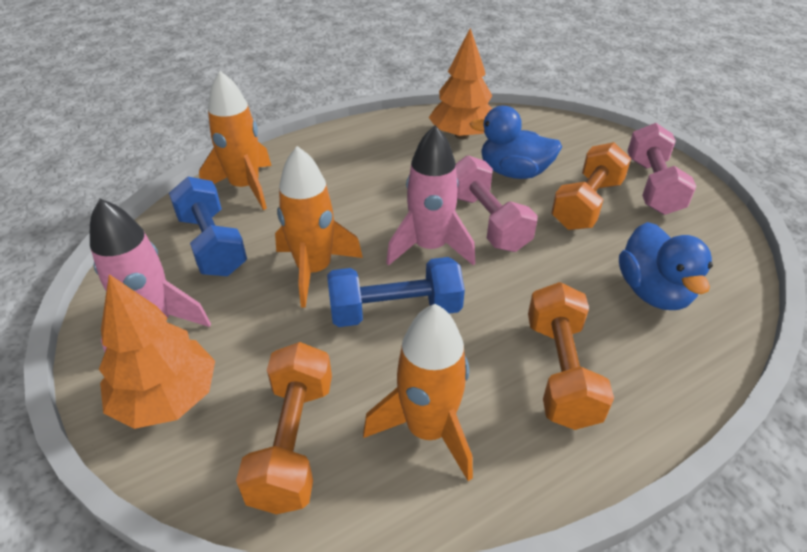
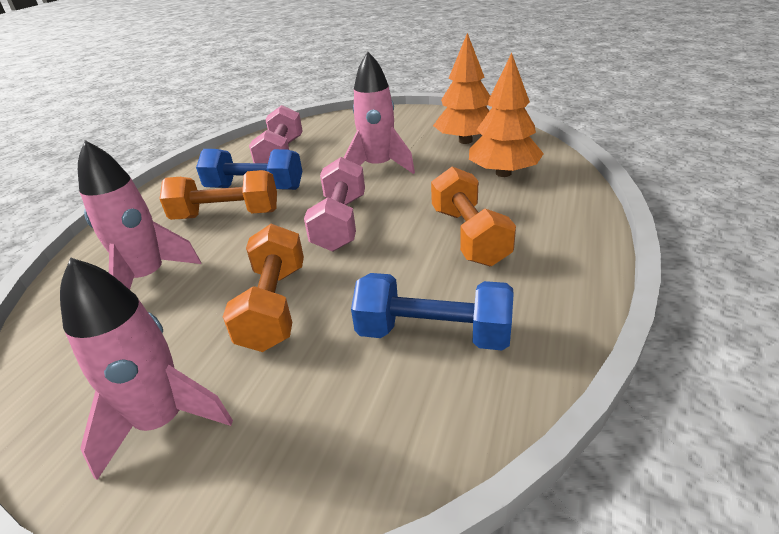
blue duck: [469,106,562,179] [619,222,713,310] = 2 -> none = 0
orange rocket: [199,71,272,210] [275,146,363,308] [363,304,473,481] = 3 -> none = 0
pink rocket: [90,199,211,352] [386,125,475,266] = 2 -> [60,257,233,480] [78,140,201,290] [344,52,415,174] = 3

